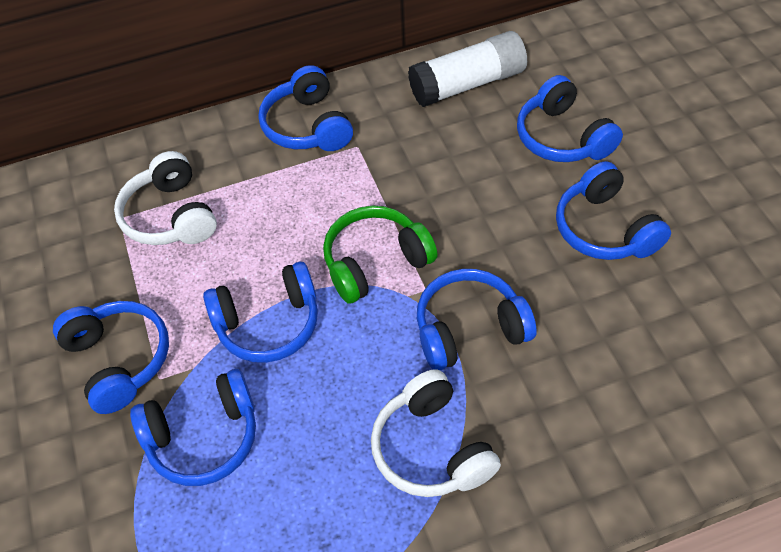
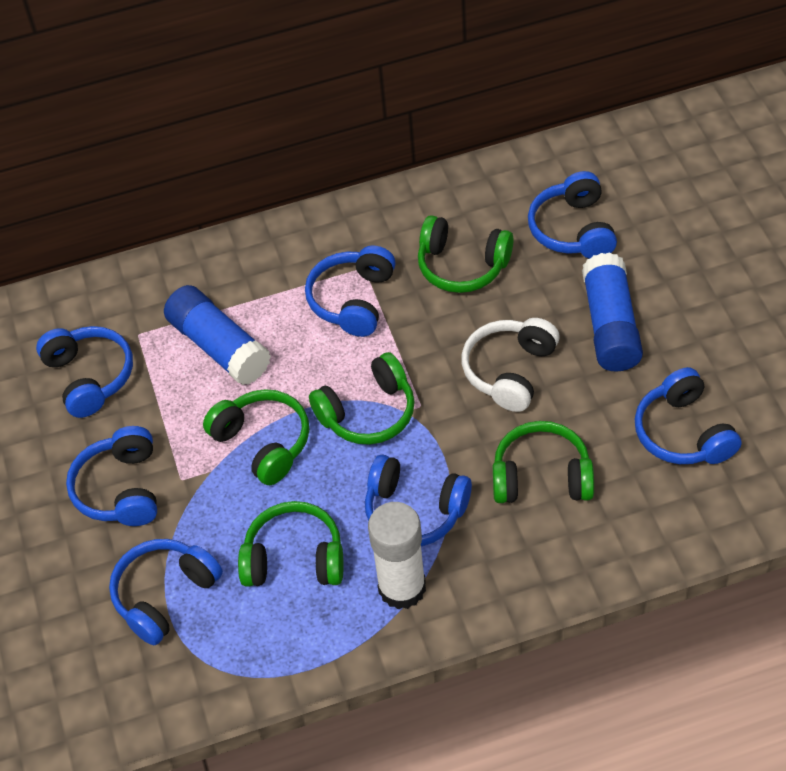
blue glue stick: none = 0 -> [164,285,271,385] [582,252,643,372] = 2
green headphones: [323,206,438,304] = 1 -> [203,389,309,485] [238,501,343,587] [309,352,415,445] [418,215,513,293] [493,421,594,503] = 5
white headphones: [114,151,217,245] [371,369,501,497] = 2 -> [462,318,560,412] = 1

